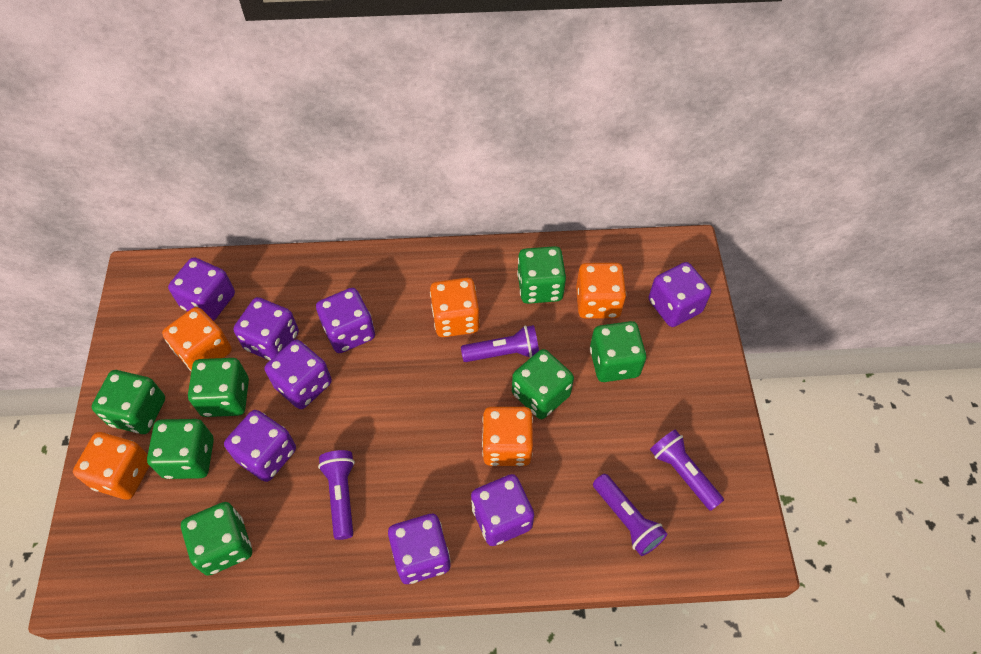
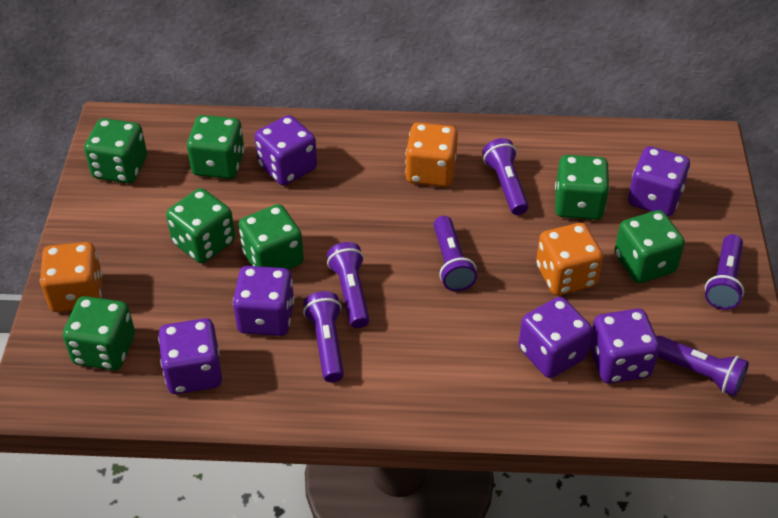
orange dice: [73,432,149,500] [162,307,232,371] [430,278,480,337] [482,407,533,466] [576,263,626,319] = 5 -> [40,242,102,312] [405,122,458,187] [536,223,603,295] = 3
purple dice: [168,257,235,321] [224,410,296,482] [234,297,299,361] [265,340,332,409] [316,288,375,353] [388,514,451,584] [471,474,534,546] [649,262,711,327] = 8 -> [158,318,222,394] [233,266,294,336] [255,115,317,185] [518,297,593,378] [589,309,660,384] [628,146,690,216] = 6
purple flashlight: [318,450,355,540] [461,325,539,362] [593,474,667,556] [650,429,724,511] = 4 -> [303,291,344,382] [327,242,369,328] [434,216,477,291] [482,138,529,215] [656,336,749,396] [705,234,744,310] = 6

